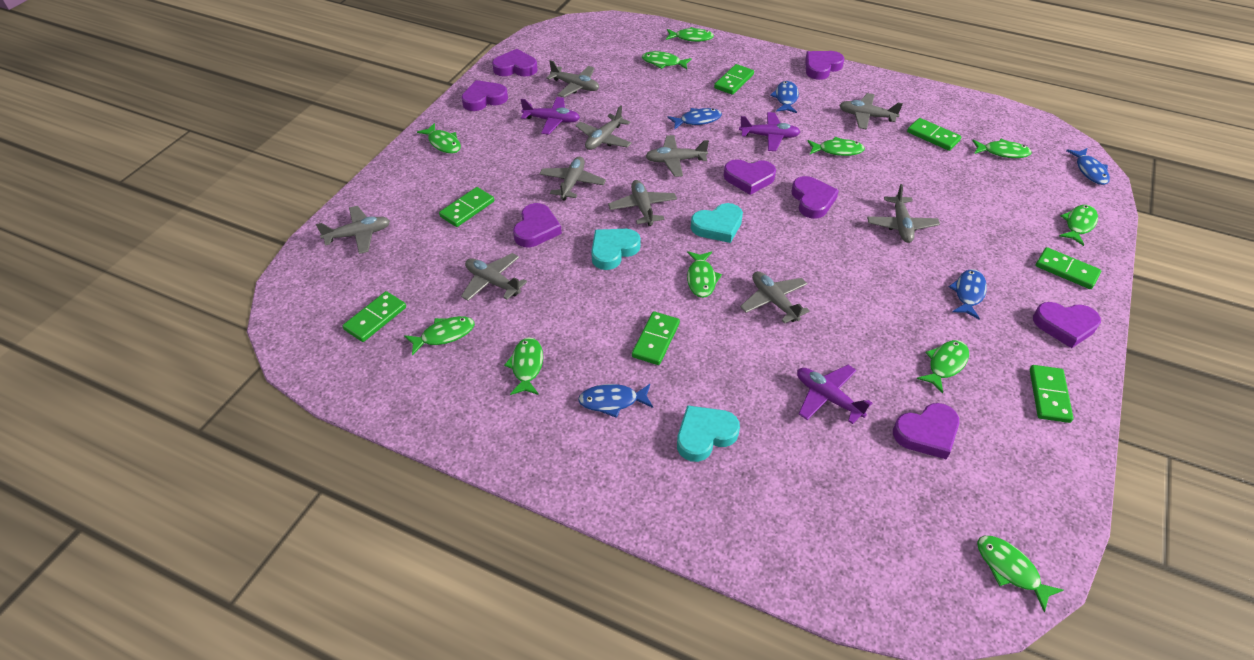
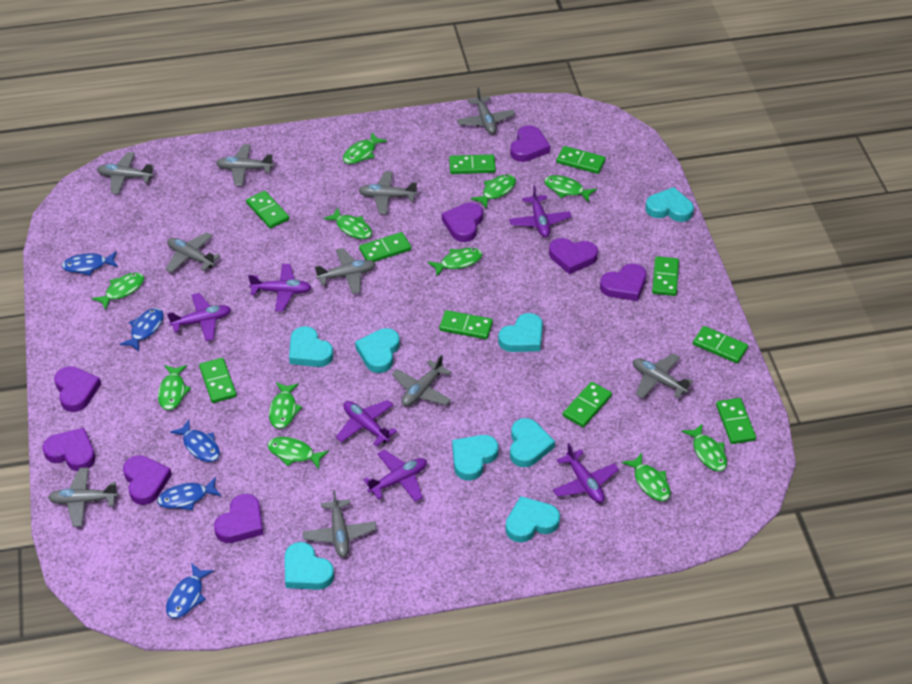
green domino: [342,291,406,342] [439,187,494,227] [632,311,680,365] [714,64,754,95] [907,118,962,151] [1030,365,1073,423] [1036,247,1101,289] = 7 -> [199,358,237,403] [246,191,289,229] [359,232,411,262] [439,310,493,339] [449,154,496,174] [556,146,606,174] [563,382,612,427] [652,256,679,296] [693,326,748,363] [716,398,756,444] = 10
purple plane: [520,97,580,135] [739,112,800,151] [797,365,872,424] = 3 -> [167,293,231,341] [248,264,312,311] [336,400,397,447] [363,450,427,502] [509,185,572,237] [553,443,619,503] = 6
turquoise heart: [591,229,641,270] [677,405,740,462] [691,203,743,243] = 3 -> [285,542,334,590] [289,326,334,367] [355,328,400,373] [452,435,498,481] [498,313,543,352] [505,496,560,543] [510,418,555,467] [645,187,694,222] = 8

